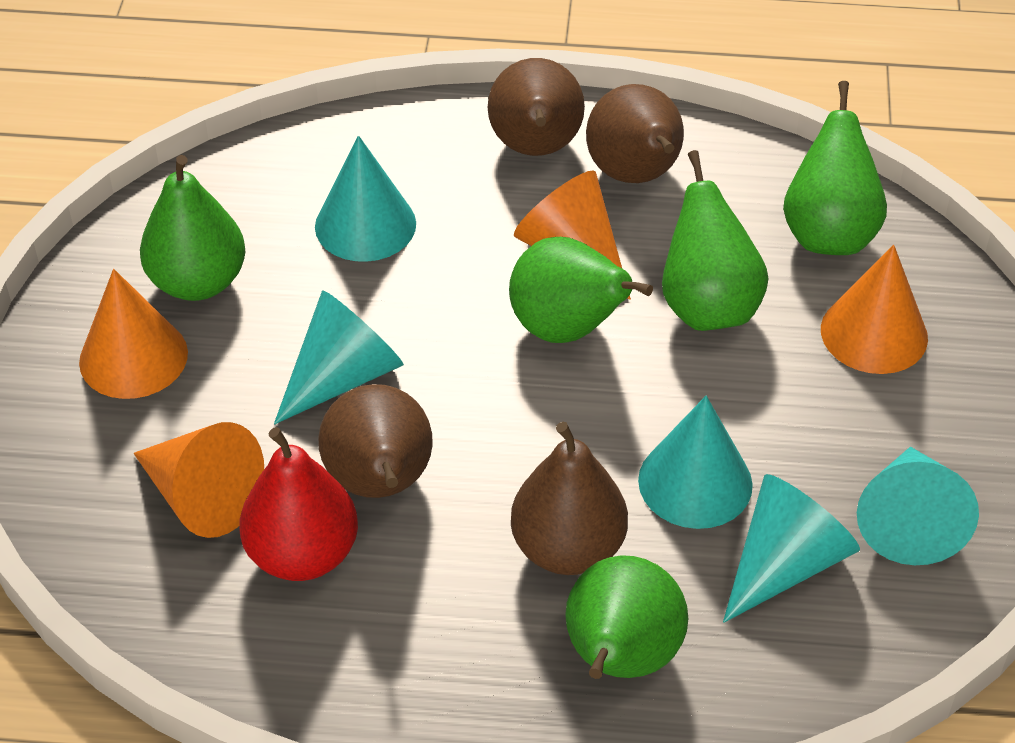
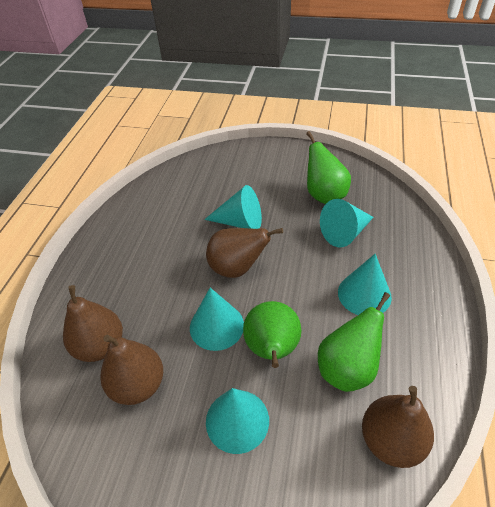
green pear: [140,155,246,301] [509,237,653,343] [565,555,688,679] [662,150,769,331] [783,81,887,255] = 5 -> [243,301,301,368] [306,131,351,204] [318,292,390,392] = 3
orange cone: [79,269,188,399] [133,422,264,538] [514,171,631,300] [821,245,928,374] = 4 -> none = 0
red pear: [239,427,358,581] = 1 -> none = 0

